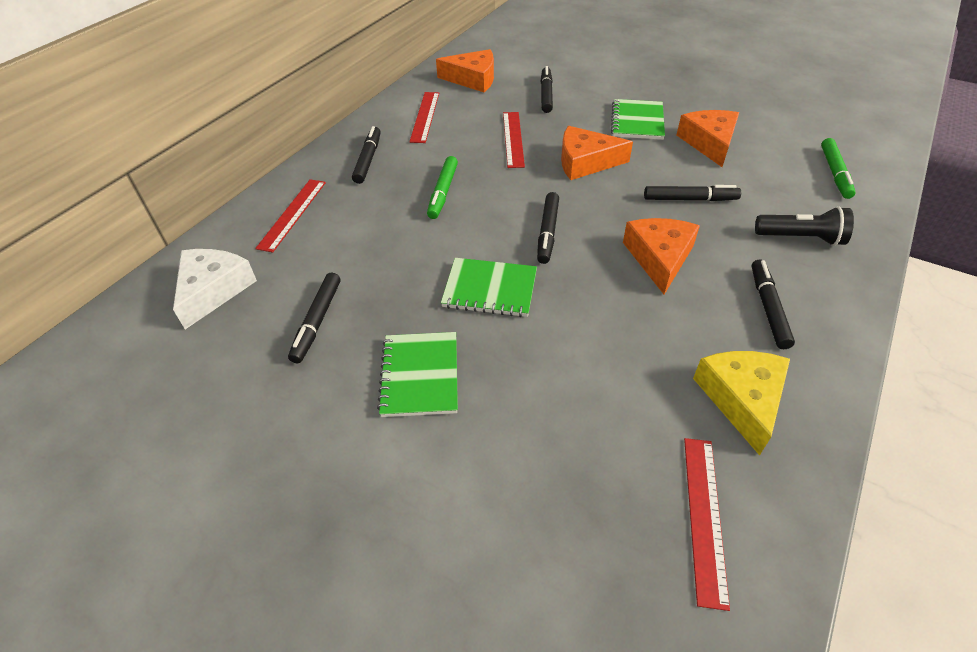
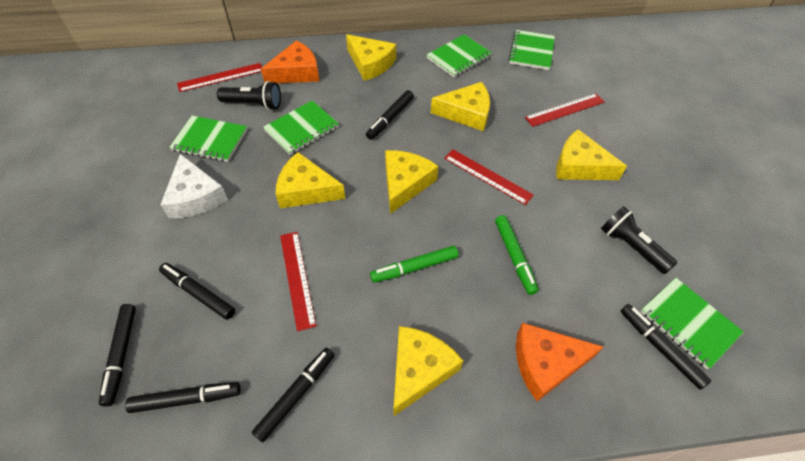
black flashlight: [755,206,854,246] = 1 -> [217,81,281,110] [601,206,677,274] = 2
green notebook: [377,332,458,417] [441,258,537,317] [611,99,665,140] = 3 -> [169,116,247,162] [263,100,339,155] [427,34,492,77] [508,30,555,70] [640,278,744,369] = 5
orange cheese: [436,49,494,92] [561,126,633,180] [623,218,700,294] [677,110,739,167] = 4 -> [261,40,319,83] [516,323,603,401] = 2
yellow cheese: [693,351,790,456] = 1 -> [276,152,345,208] [346,34,396,81] [385,150,438,214] [394,326,464,416] [431,82,490,131] [556,129,627,180] = 6

